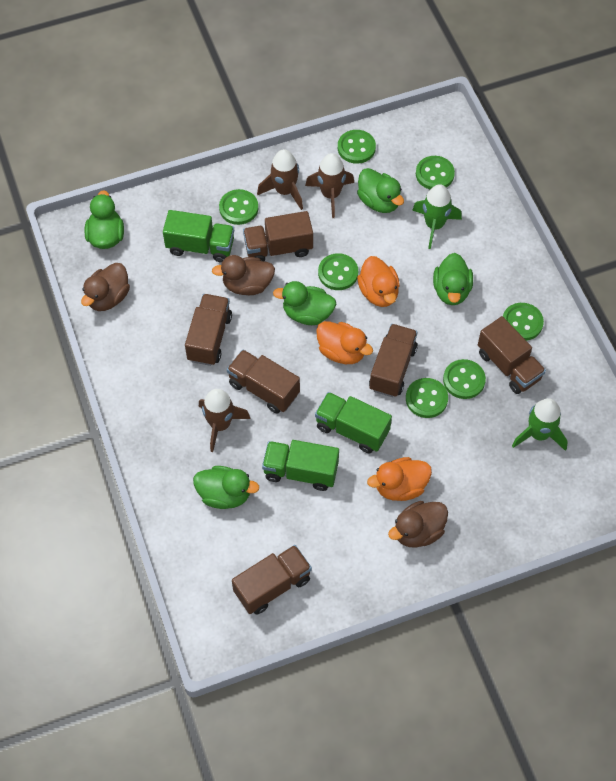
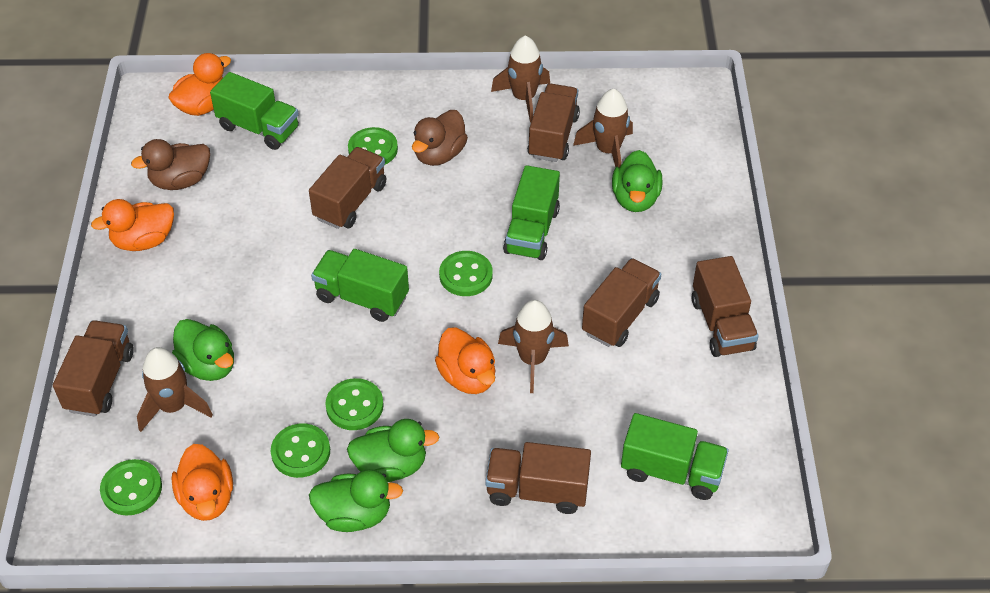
brown duck: [81,263,130,311] [212,255,275,295] [388,501,448,548] = 3 -> [131,139,210,190] [412,110,468,166] = 2
brown rocket: [199,389,250,452] [257,149,303,210] [305,153,354,218] = 3 -> [137,347,213,432] [491,35,550,122] [498,300,569,393] [573,89,633,168] = 4
green button: [219,189,258,225] [318,253,358,290] [338,130,376,164] [406,378,448,418] [416,156,455,190] [443,359,486,399] [503,303,544,341] = 7 -> [100,459,162,516] [271,423,330,478] [325,378,384,430] [348,127,398,165] [439,251,493,296] = 5
green duck: [84,190,124,249] [193,466,259,509] [273,281,336,325] [357,168,404,213] [433,253,473,305] = 5 -> [172,319,234,381] [309,469,403,532] [347,419,439,482] [612,150,663,212] = 4
green rocket: [412,184,462,249] [512,398,568,451] = 2 -> none = 0
green truck: [163,210,234,262] [262,440,339,491] [315,392,392,454] = 3 -> [210,72,299,150] [311,249,409,322] [503,165,560,260] [621,413,729,500] = 4
orange duck: [316,321,373,364] [357,256,400,307] [367,457,432,501] = 3 -> [91,199,174,251] [168,53,231,116] [172,444,233,521] [435,327,495,394] = 4

